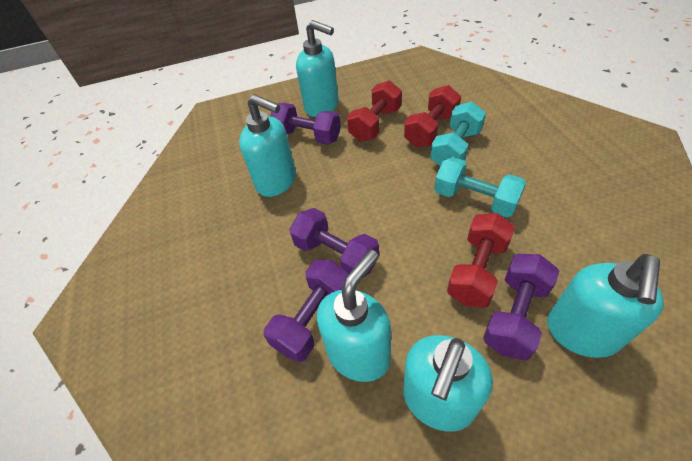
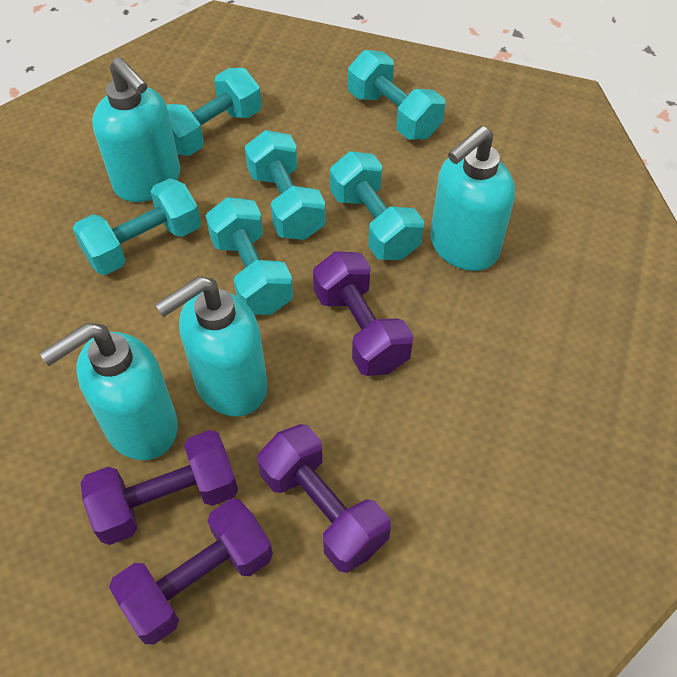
red dumbbell: [347,81,402,142] [404,85,461,147] [447,213,515,308] = 3 -> none = 0
turquoise dumbbell: [430,102,486,166] [434,157,526,217] = 2 -> [73,178,201,275] [166,68,262,156] [206,197,293,315] [245,130,326,240] [330,151,424,260] [348,50,445,139] = 6
turquoise soap dispenser: [239,94,296,197] [296,20,339,117] [317,250,391,382] [403,335,493,432] [547,254,664,358] = 5 -> [40,323,178,460] [92,57,180,202] [155,276,268,417] [430,126,515,271] = 4

